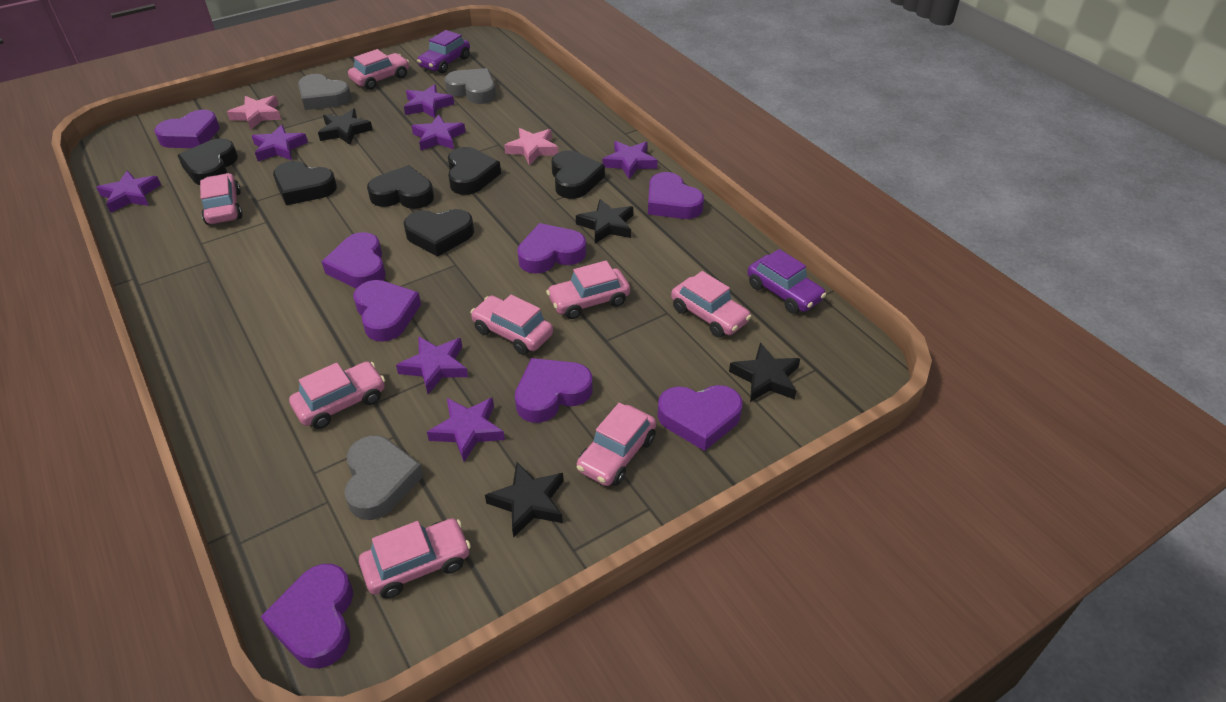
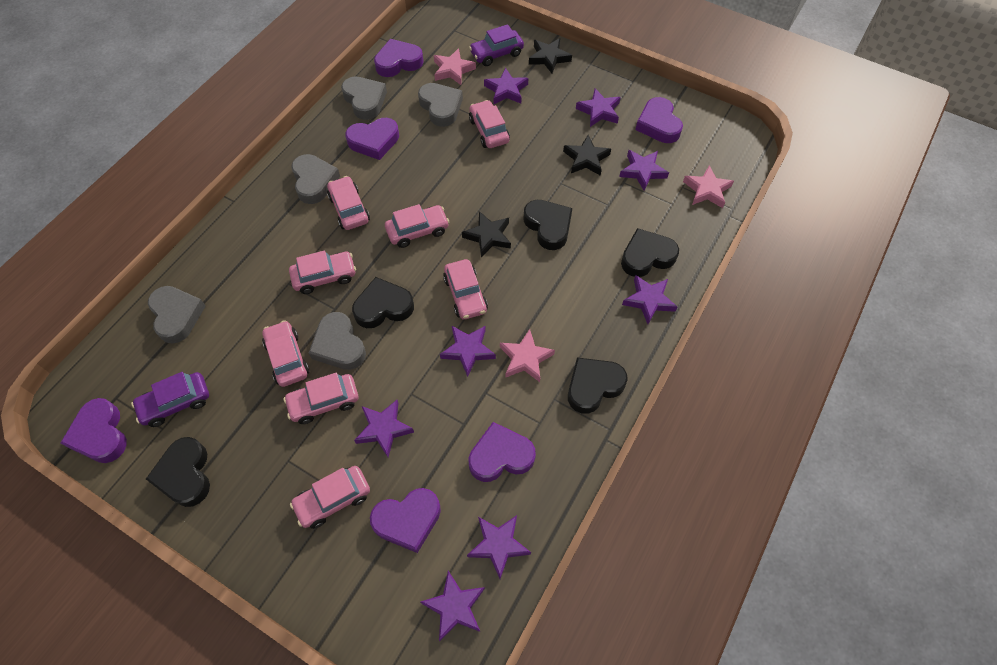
black heart: [177,138,238,185] [273,161,337,205] [367,165,434,209] [403,209,474,257] [448,147,501,195] [551,150,605,199] = 6 -> [146,437,210,507] [352,277,414,328] [523,200,572,250] [568,358,628,414] [621,228,679,277] = 5
black star: [318,109,373,145] [485,462,564,538] [576,199,633,243] [729,343,800,402] = 4 -> [462,211,511,258] [529,38,572,73] [563,135,611,176] = 3
grey heart: [298,74,351,110] [344,435,424,520] [444,68,496,104] = 3 -> [148,286,206,344] [291,154,340,204] [309,312,366,370] [341,77,387,120] [418,83,463,127] = 5
pink star: [227,95,281,130] [504,128,558,165] = 2 -> [434,48,476,85] [500,329,555,382] [683,165,734,208] = 3
purple heart: [154,110,220,148] [260,564,353,668] [321,232,386,288] [354,280,421,342] [515,358,593,423] [517,223,586,274] [648,172,704,219] [658,385,743,451] = 8 -> [61,398,127,463] [345,118,399,160] [370,488,441,553] [374,39,424,77] [469,422,536,482] [635,97,683,143] = 6
purple star: [96,171,161,213] [252,125,308,161] [396,336,468,394] [404,84,454,118] [412,115,465,151] [427,397,505,462] [602,141,658,179] = 7 -> [354,400,414,457] [420,571,485,641] [440,326,496,377] [467,515,531,579] [484,68,528,104] [576,89,621,127] [619,150,669,191] [622,275,678,324] = 8

